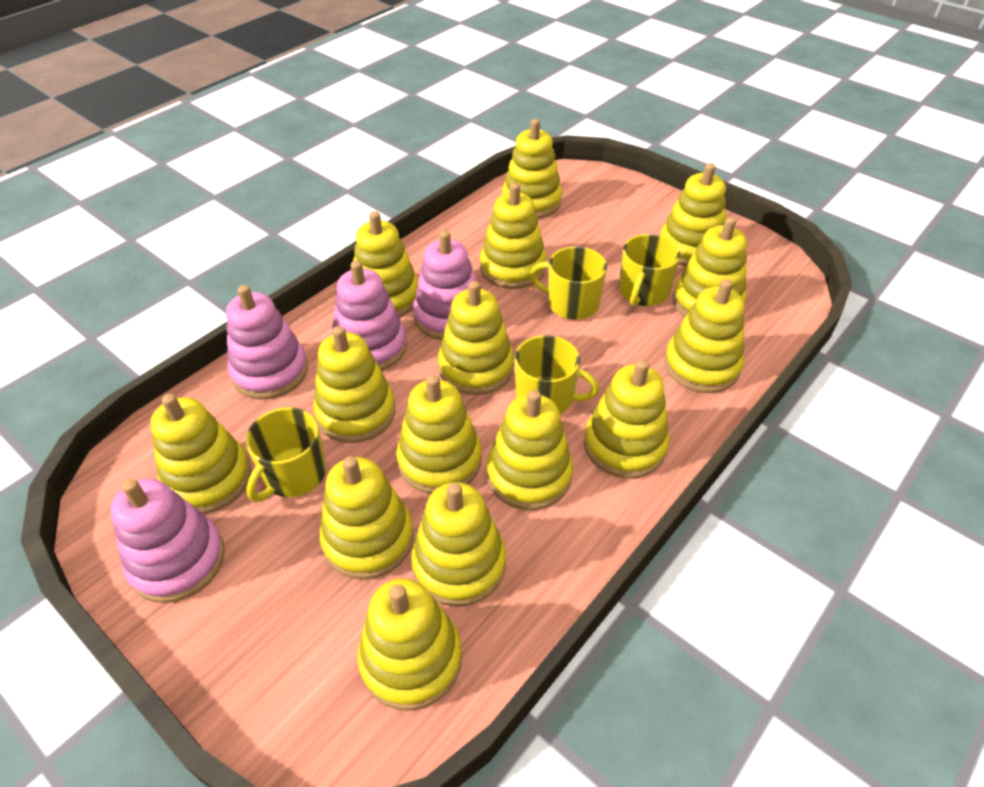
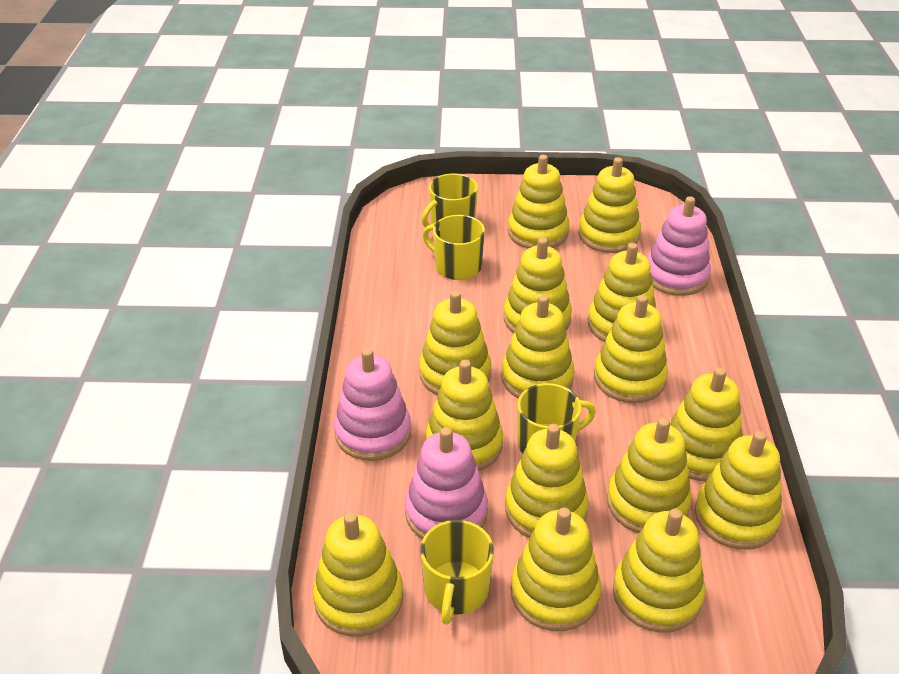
pink stacking toy: [110,479,225,603] [226,285,308,399] [332,260,407,371] [413,230,476,340] = 4 -> [334,348,411,461] [405,427,488,539] [647,196,711,296] = 3

